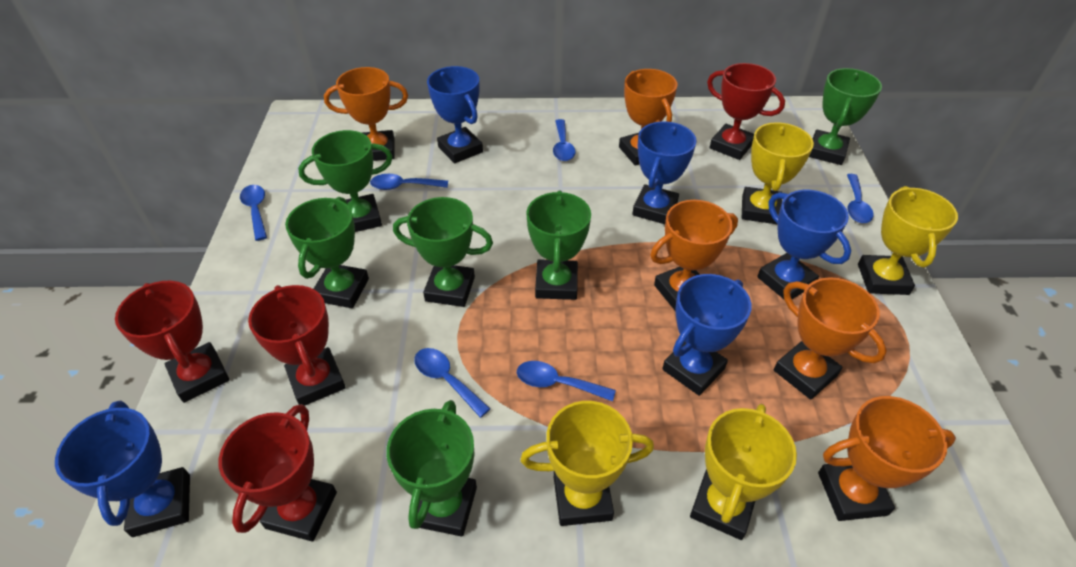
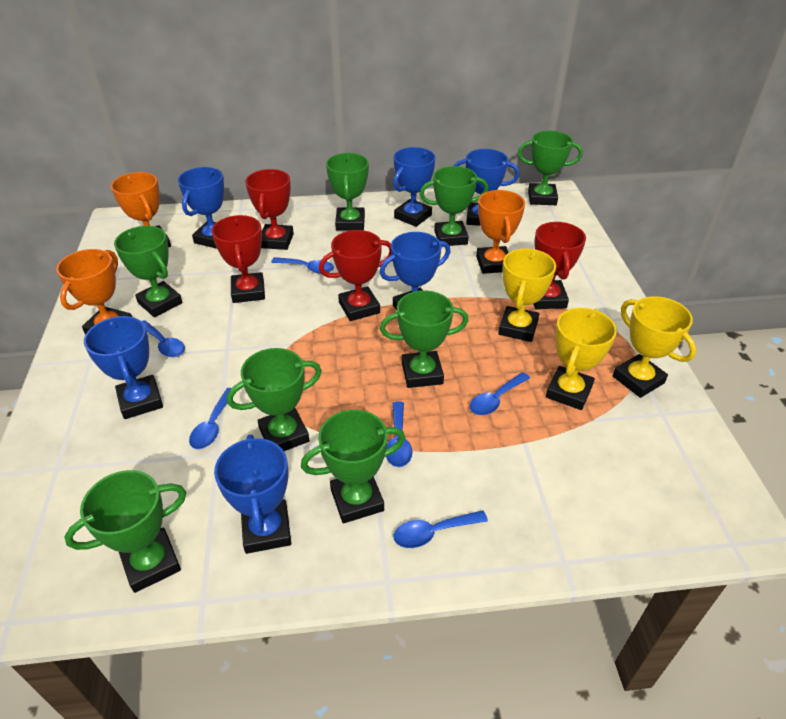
blue trophy: [55,400,190,537] [427,66,483,164] [632,121,697,224] [662,274,751,396] [757,190,851,299] = 5 -> [84,316,163,419] [178,167,224,249] [214,435,291,554] [380,232,450,310] [393,147,436,227] [454,149,519,226] = 6
green trophy: [285,197,369,308] [298,130,393,232] [386,400,477,537] [393,197,493,307] [526,191,591,300] [809,68,882,165] = 6 -> [64,470,186,593] [114,226,183,317] [227,348,322,451] [301,410,405,523] [326,153,369,231] [380,291,468,388] [420,166,488,247] [518,131,583,205] = 8
orange trophy: [324,67,408,161] [619,69,677,166] [650,200,738,312] [774,277,887,400] [818,396,956,521] = 5 -> [56,249,132,335] [111,172,171,247] [476,190,525,274] = 3
yellow trophy: [520,401,654,526] [690,404,797,540] [742,122,814,225] [858,186,958,295] = 4 -> [498,249,556,342] [546,308,617,410] [613,296,696,398] = 3

